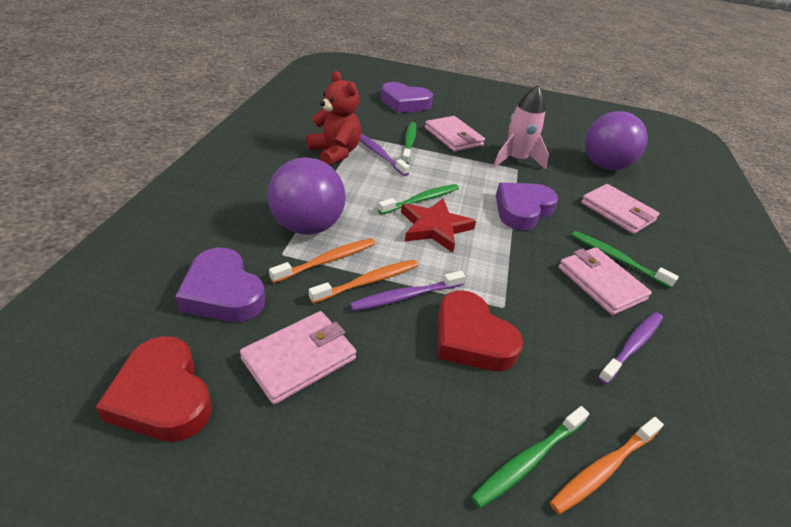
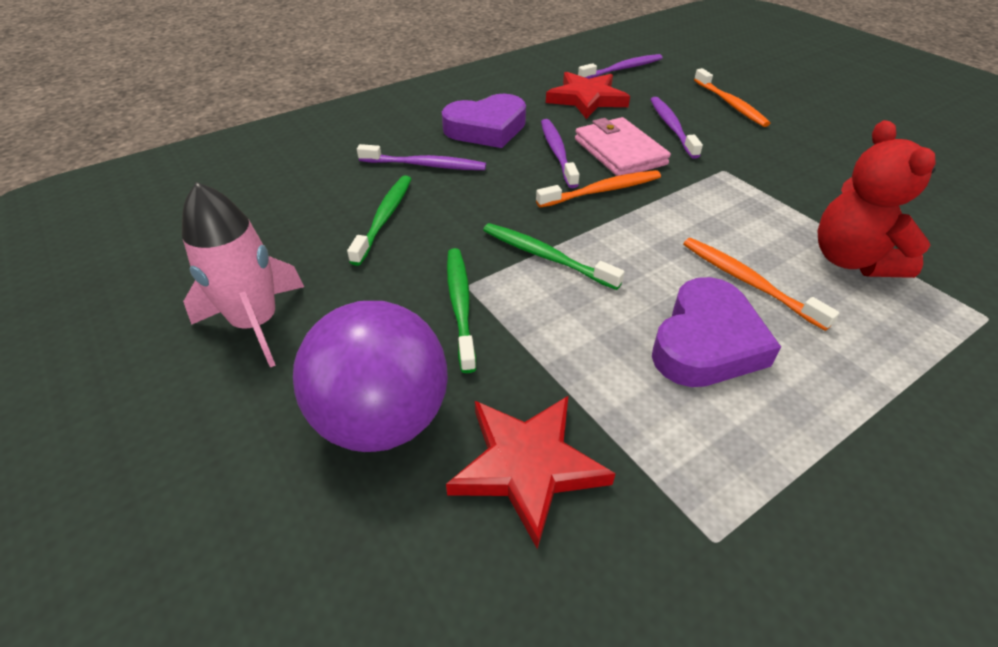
green toothbrush: [378,184,459,215] [402,122,416,164] [471,406,589,508] [572,231,679,288] = 4 -> [347,175,411,266] [447,248,476,373] [483,223,625,290] = 3
pink wallet: [240,311,356,405] [425,116,485,152] [558,247,652,315] [581,184,660,234] = 4 -> [575,117,671,176] = 1
purple ball: [268,157,346,235] [585,111,648,170] = 2 -> [293,301,448,452] = 1
purple heart: [175,248,265,322] [381,82,433,113] [496,182,558,230] = 3 -> [442,94,526,148] [652,277,781,387] = 2
purple toothbrush: [350,271,465,311] [360,134,410,176] [598,312,663,384] = 3 -> [357,144,486,170] [541,119,579,188] [578,54,662,79] [650,97,703,159] = 4
red heart: [96,336,212,442] [437,291,523,371] = 2 -> none = 0
red star: [401,198,476,253] = 1 -> [446,396,616,549] [546,72,630,119] = 2

